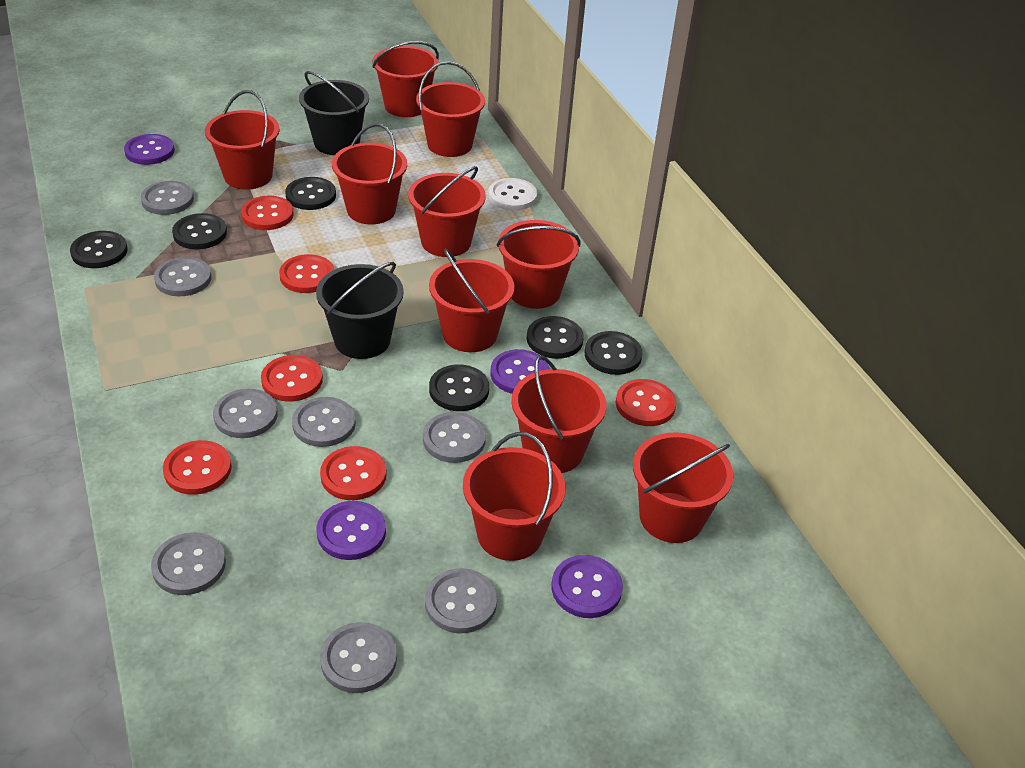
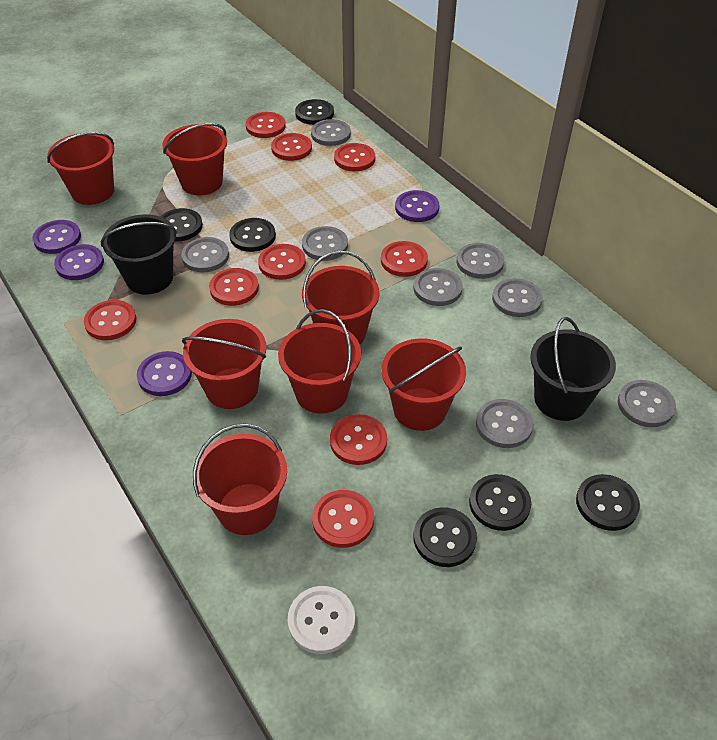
red bucket: [205,90,280,190] [332,123,407,224] [372,41,439,117] [408,166,486,257] [416,62,485,157] [429,249,514,352] [463,432,565,561] [497,220,580,309] [511,355,606,473] [633,432,733,543] = 10 -> [47,132,114,205] [162,123,227,195] [182,319,266,409] [193,423,287,535] [278,309,361,414] [302,251,379,344] [381,338,466,431] = 7
red button: [163,440,232,495] [241,196,294,230] [261,355,323,401] [279,254,334,293] [320,446,387,500] [616,379,677,426] = 6 -> [84,300,136,340] [209,268,259,306] [246,112,285,138] [258,244,306,280] [271,133,312,161] [312,490,374,548] [330,414,387,465] [334,143,375,171] [381,241,428,277] = 9

